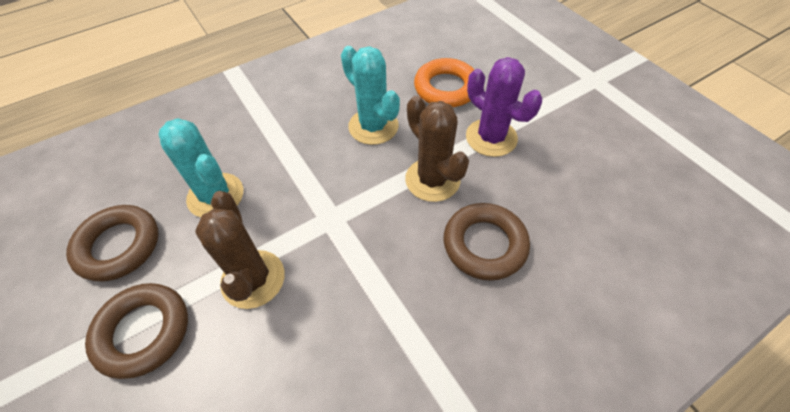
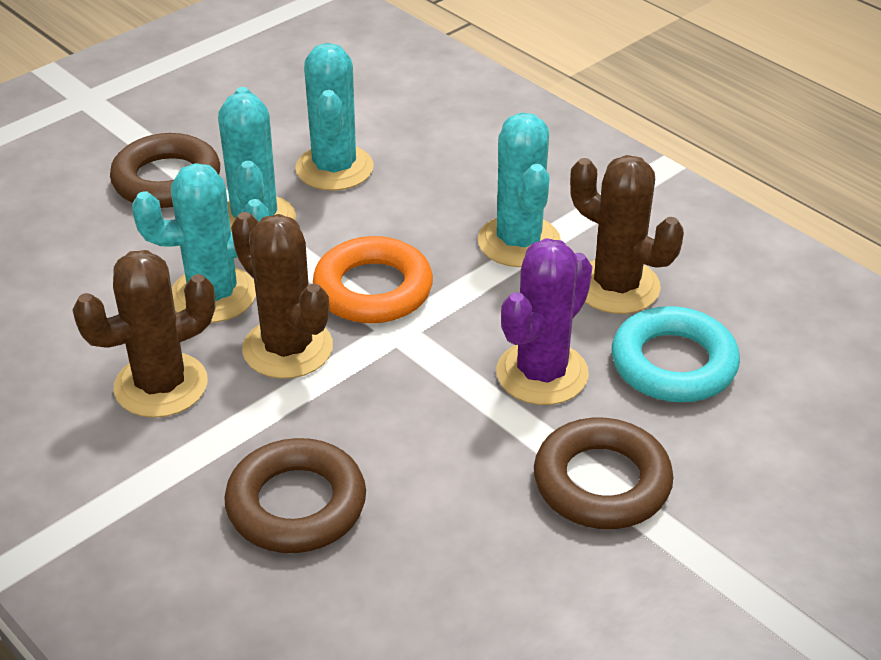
brown cactus: [195,191,285,309] [405,96,469,202] = 2 -> [73,250,215,418] [231,212,333,379] [570,155,684,314] = 3
turquoise cactus: [159,118,243,217] [341,46,400,145] = 2 -> [132,163,269,323] [218,87,296,232] [295,43,374,191] [478,113,561,267] = 4
turquoise ring: none = 0 -> [612,306,740,402] = 1

